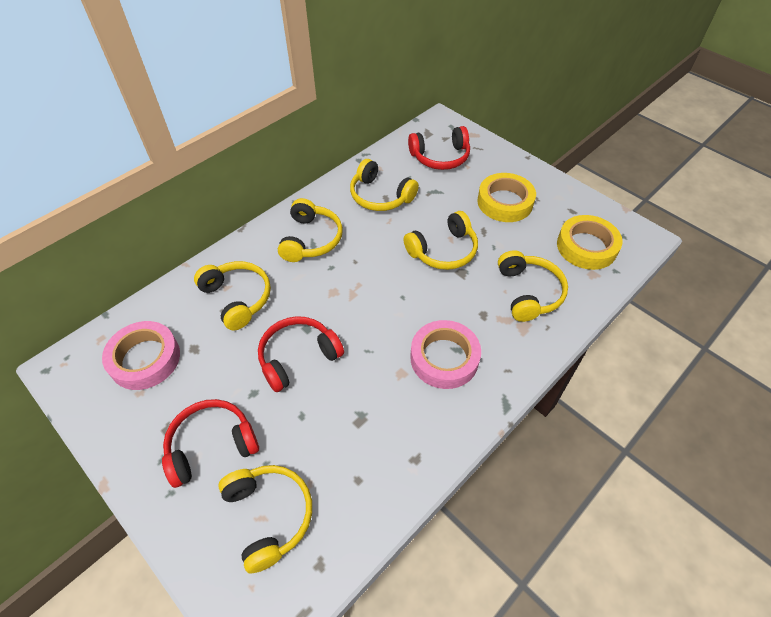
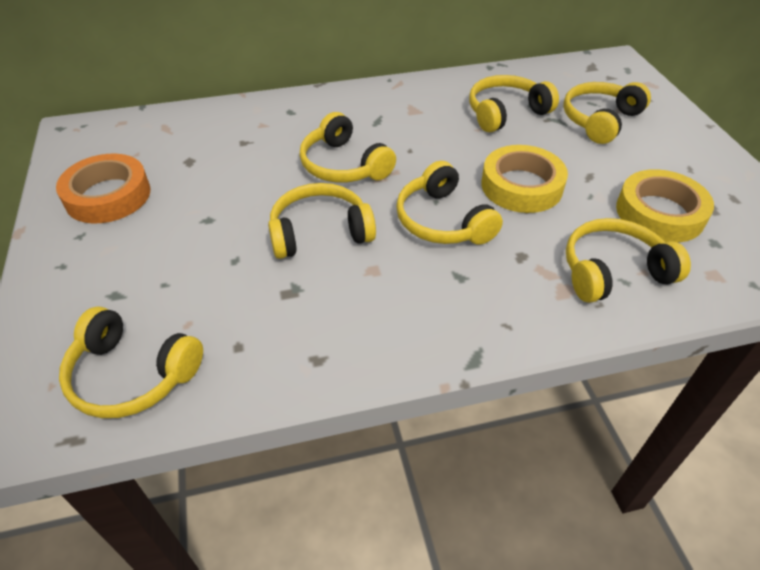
orange tape: none = 0 -> [56,154,150,223] = 1
pink tape: [102,321,180,390] [410,320,481,389] = 2 -> none = 0
red headphones: [162,399,259,488] [258,316,344,392] [408,126,470,170] = 3 -> none = 0
yellow headphones: [194,261,271,331] [218,465,312,573] [278,198,343,262] [350,159,419,211] [404,211,478,270] [498,250,568,322] = 6 -> [59,306,203,418] [268,183,376,259] [299,112,396,183] [396,161,503,245] [469,75,559,132] [563,82,651,144] [566,218,691,303] = 7

